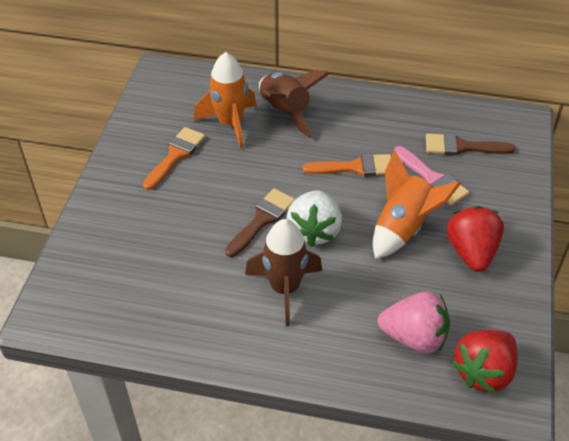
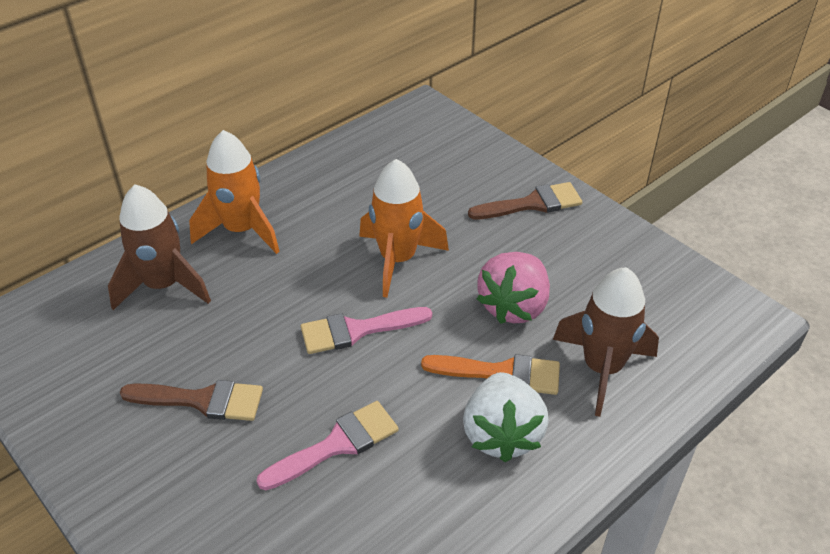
orange brush: [143,127,205,190] [302,154,391,177] = 2 -> [421,354,560,395] = 1
pink brush: [394,146,469,206] = 1 -> [256,401,399,490] [301,307,432,354] = 2
red strawberry: [447,206,504,272] [452,330,518,394] = 2 -> none = 0

